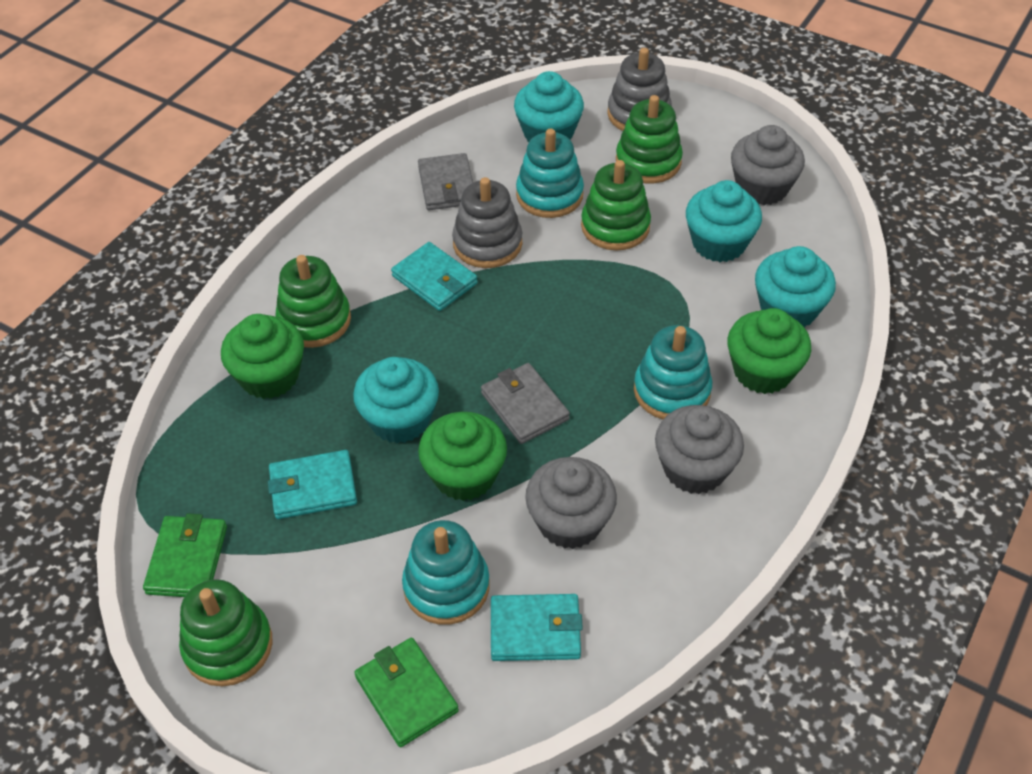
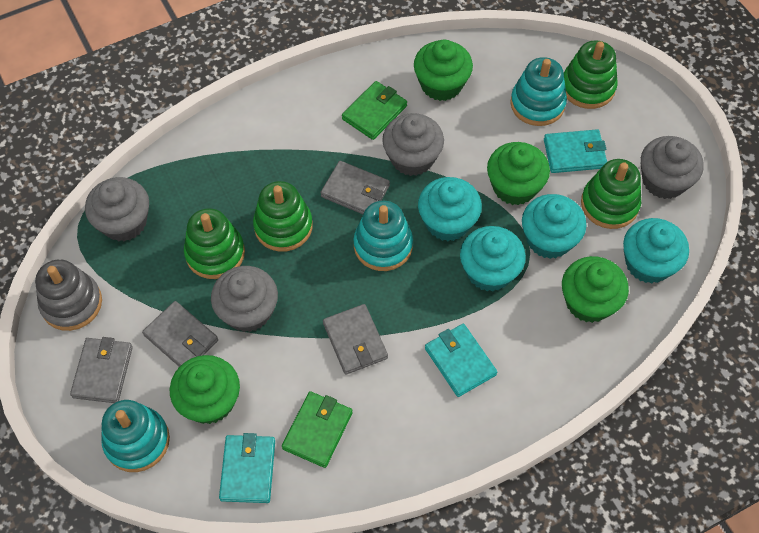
green cupcake: [221,314,304,399] [418,412,507,501] [728,308,811,394] = 3 -> [170,355,240,424] [414,39,473,101] [487,142,550,205] [562,256,629,323] = 4
grey cupcake: [525,457,617,549] [655,405,744,494] [731,125,805,205] = 3 -> [85,177,149,242] [211,266,278,332] [382,113,444,176] [640,136,704,199] = 4
grey stacking toy: [452,177,522,268] [607,48,672,131] = 2 -> [35,259,102,331] = 1
grey wallet: [418,153,473,210] [481,363,570,444] = 2 -> [70,337,133,403] [142,301,218,367] [320,161,390,214] [323,304,388,375] = 4

